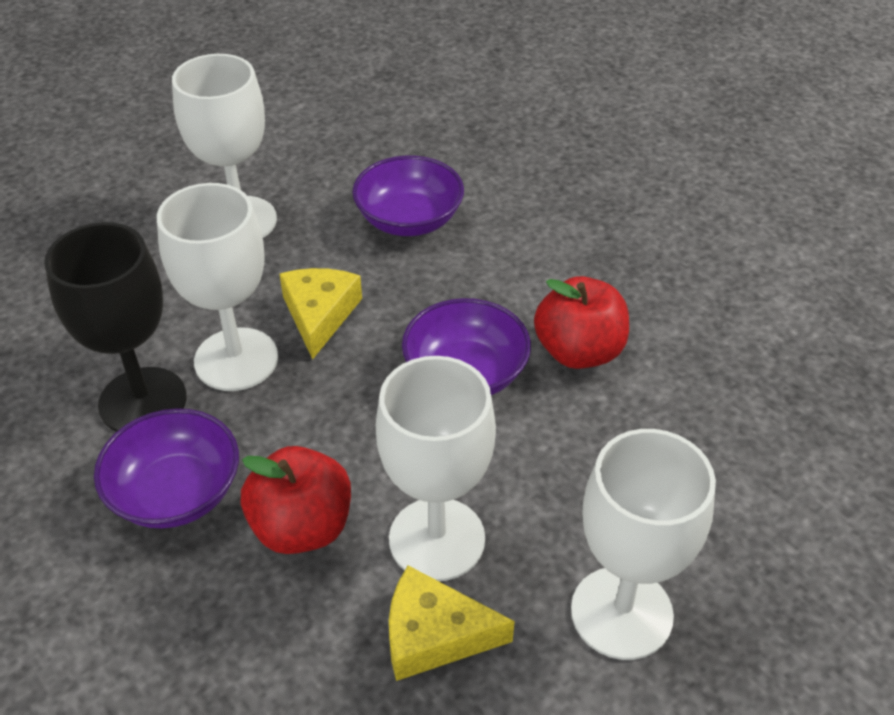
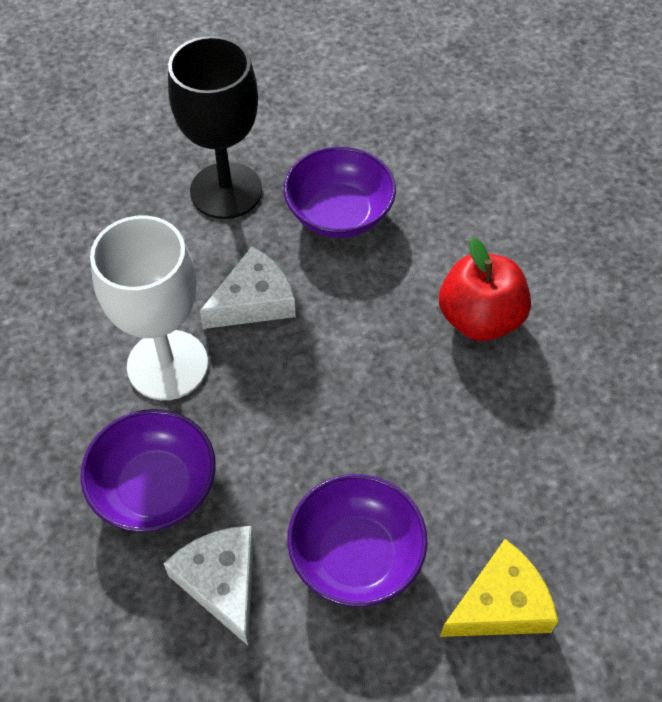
red apple: [241,446,351,554] [534,276,629,369] = 2 -> [439,237,531,341] = 1
white cheese: none = 0 -> [163,526,254,645] [200,246,296,329] = 2
white goblet: [157,183,278,391] [172,54,277,238] [376,356,496,581] [571,429,716,660] = 4 -> [90,215,208,400] = 1
yellow cheese: [279,268,362,360] [389,566,515,681] = 2 -> [440,539,558,637] = 1

